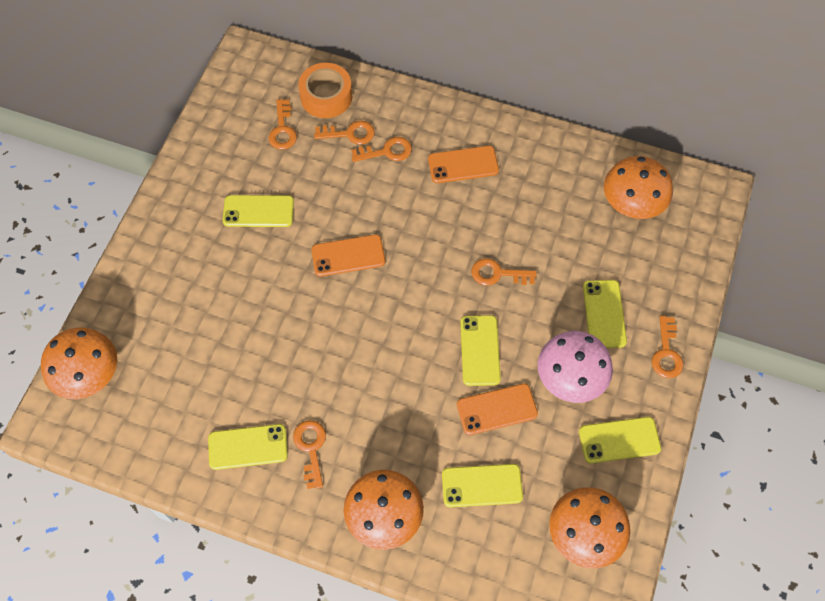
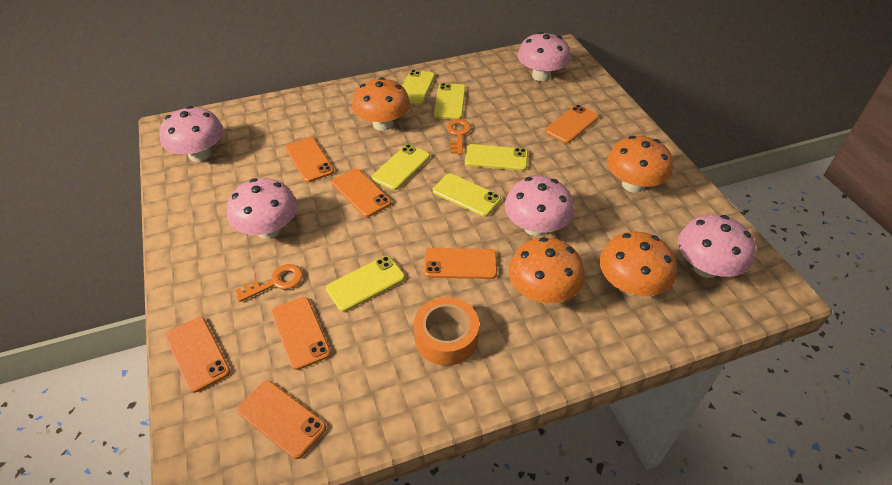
orange key: [269,99,297,150] [293,420,326,489] [314,121,375,145] [351,137,412,162] [471,258,537,286] [652,316,683,378] = 6 -> [235,264,303,302] [447,119,471,154] = 2
orange phone: [311,235,385,277] [428,146,499,183] [457,384,538,435] = 3 -> [165,317,230,393] [237,381,326,459] [271,297,331,370] [286,137,334,182] [332,169,391,217] [424,248,497,279] [545,105,599,143] = 7
pink mushroom: [538,331,613,403] = 1 -> [159,106,224,162] [227,178,298,239] [505,176,574,236] [517,32,571,81] [678,214,755,278] = 5

